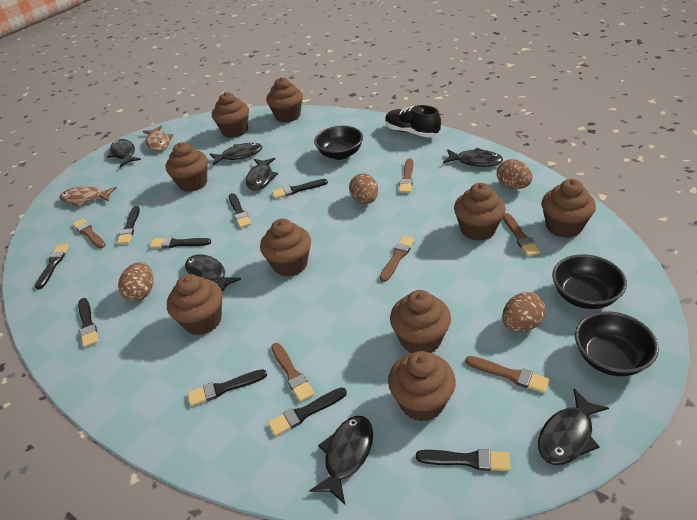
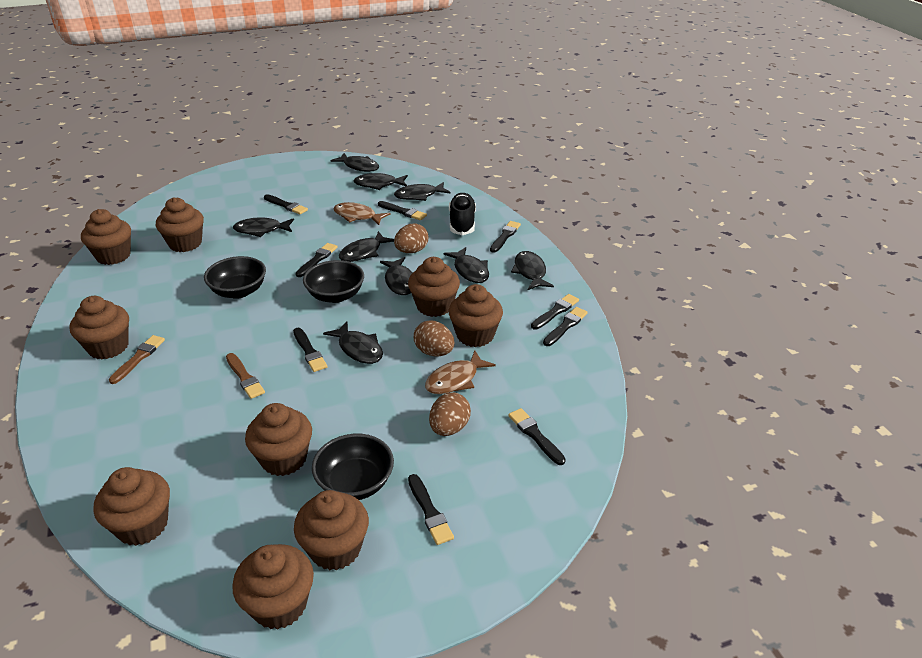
black fish: [107,139,141,167] [185,254,241,292] [210,143,262,165] [246,158,278,191] [309,416,373,504] [443,148,503,167] [538,389,609,465] = 7 -> [233,218,294,237] [323,321,383,364] [331,153,379,172] [339,231,394,262] [353,173,408,190] [380,257,413,295] [394,182,451,201] [443,247,489,283] [511,251,554,290] = 9
brown brush: [72,218,106,248] [271,343,314,402] [380,236,415,282] [399,159,413,193] [465,356,550,393] [503,213,540,256] = 6 -> [109,335,165,384] [226,353,265,399] = 2
brown egg: [118,262,154,301] [349,173,378,204] [497,159,533,189] [502,292,546,332] = 4 -> [394,223,428,253] [414,320,455,356] [429,392,471,436] = 3

